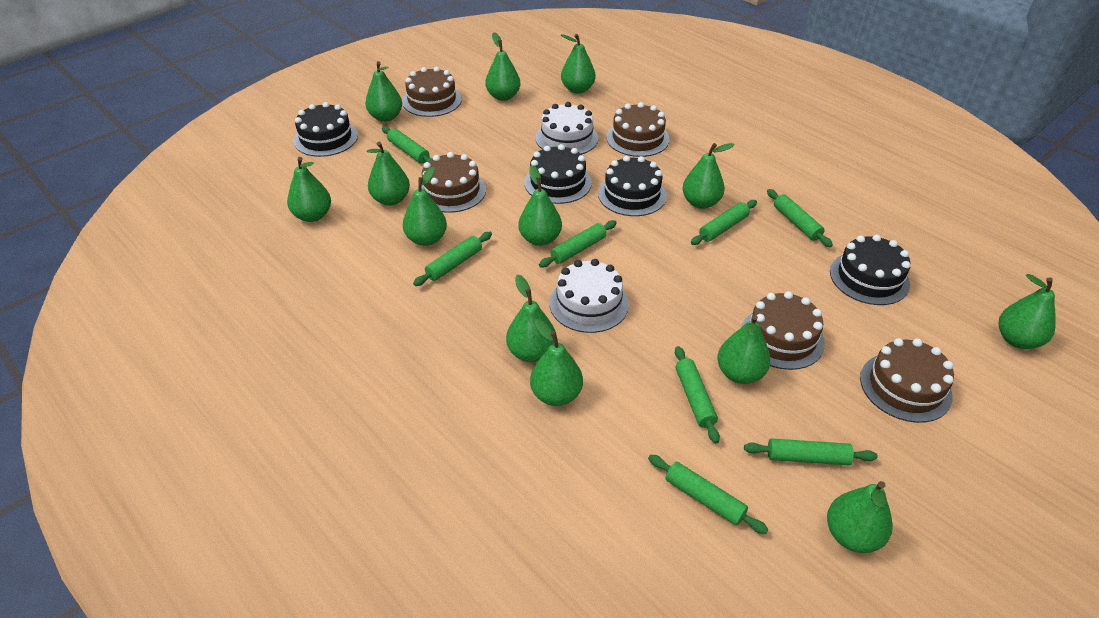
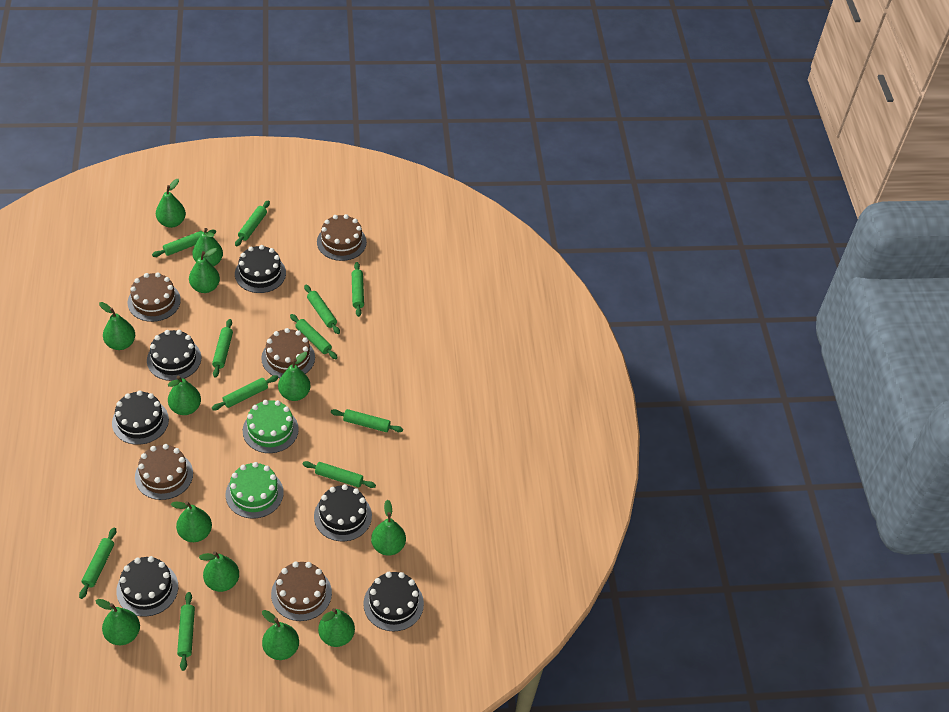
black cake: [294,102,358,157] [524,144,592,204] [598,156,667,216] [830,235,911,305] = 4 -> [112,390,169,445] [116,556,178,617] [147,330,201,381] [235,245,286,293] [314,484,372,541] [363,572,424,632] = 6
green cake: none = 0 -> [226,462,284,519] [243,400,299,453] = 2
green pear: [287,157,331,222] [365,61,402,122] [367,142,410,206] [403,167,447,246] [485,32,520,101] [506,275,555,362] [518,166,562,246] [530,319,583,406] [561,34,596,94] [682,143,735,209] [717,315,771,384] [827,481,893,553] [999,274,1056,349] = 13 -> [95,599,140,645] [99,302,135,350] [156,179,186,228] [168,376,201,415] [171,501,212,542] [189,248,220,293] [192,228,223,266] [199,551,239,592] [262,610,299,660] [278,352,311,401] [318,608,355,647] [371,500,406,556] = 12
green rolling pin: [382,126,432,164] [413,232,492,286] [539,220,617,267] [648,455,768,534] [675,346,720,443] [691,200,757,245] [744,438,878,465] [767,189,833,247] = 8 -> [79,527,116,599] [152,230,216,257] [177,592,195,671] [212,319,233,377] [212,375,278,410] [235,200,270,246] [290,314,338,359] [303,461,376,488] [304,285,340,334] [331,409,403,432] [352,262,364,317] = 11
white cake: [536,102,598,155] [550,259,629,333] = 2 -> none = 0

